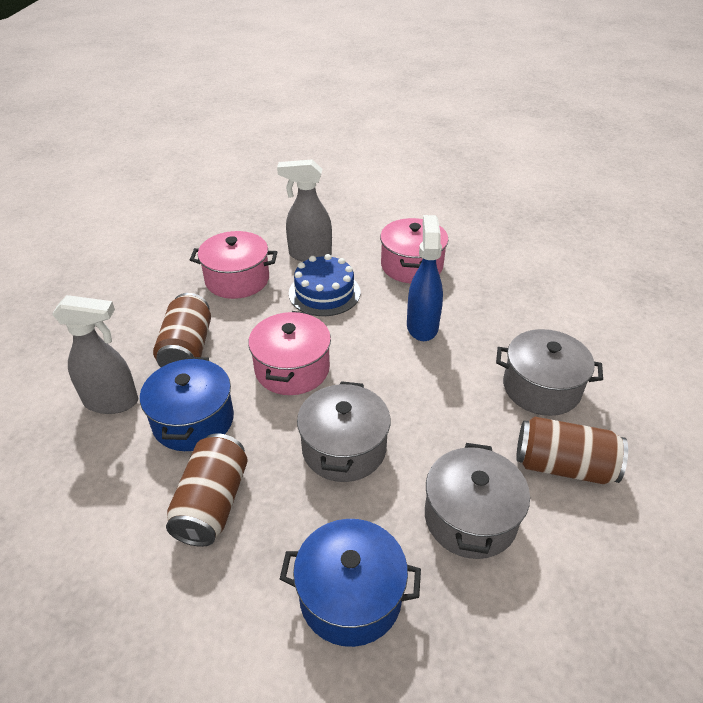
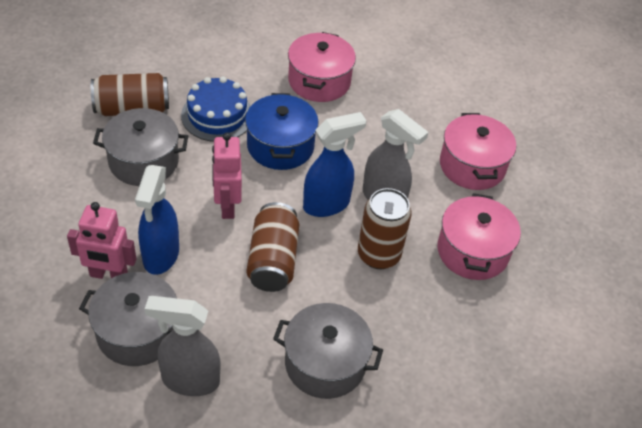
blue pot: [140,357,234,451] [280,519,421,647] = 2 -> [245,93,319,170] = 1
blue spray bottle: [407,215,443,341] = 1 -> [135,165,179,275] [303,112,366,217] = 2
pink robot: none = 0 -> [67,202,136,279] [212,132,242,219] = 2

